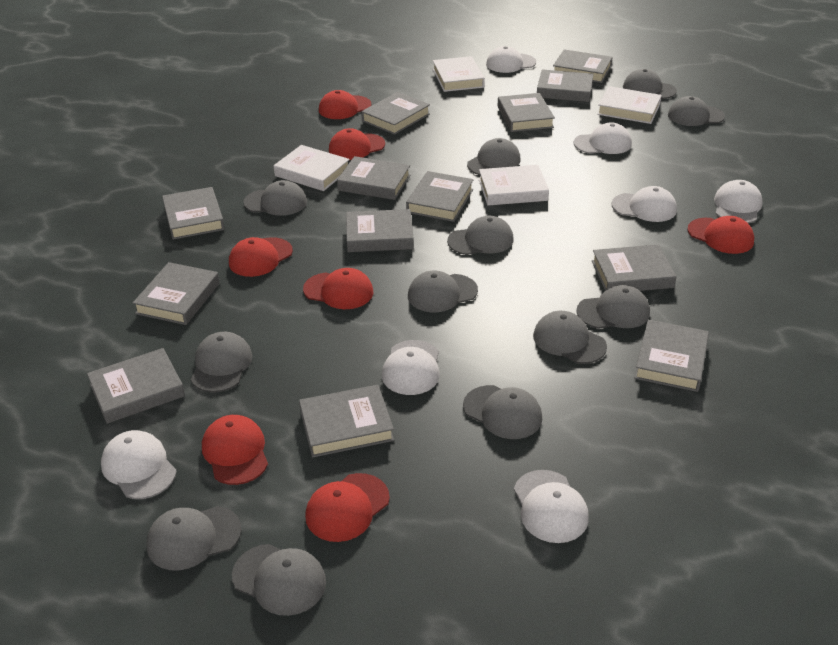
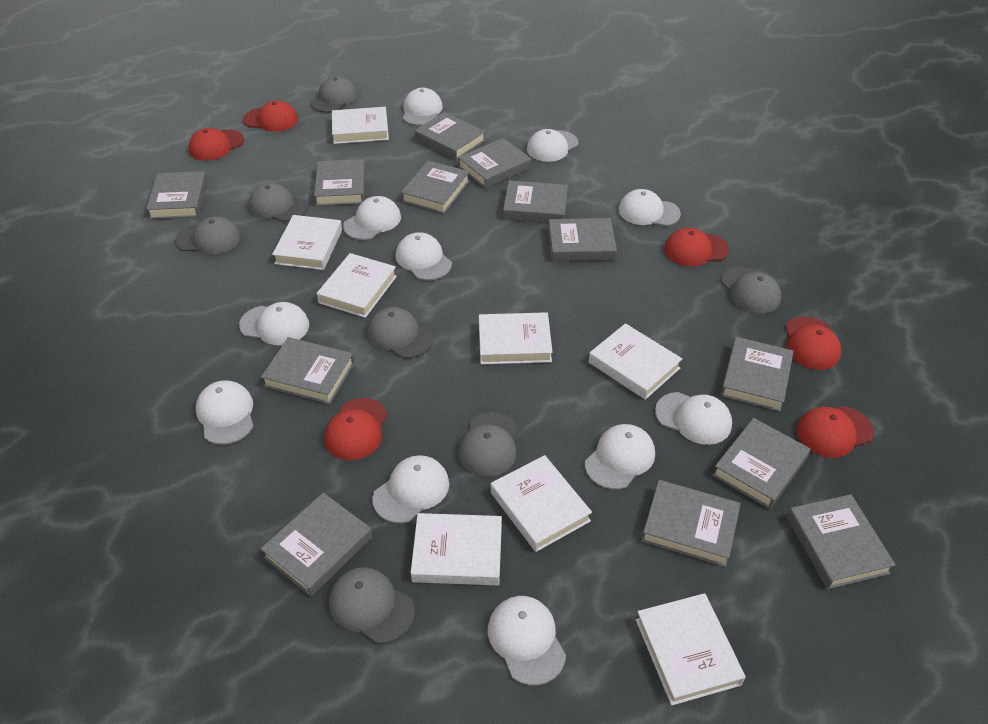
grey cap: [146,506,242,570] [191,332,252,392] [232,544,326,616] [243,180,307,216] [408,271,478,312] [447,216,514,255] [463,385,542,439] [467,138,521,175] [533,311,607,364] [576,285,650,329] [623,69,677,99] [668,96,725,126] = 12 -> [175,216,241,254] [248,183,308,222] [311,76,357,113] [329,567,415,644] [367,307,433,358] [458,412,518,477] [721,267,781,313] = 7
red cap: [202,415,268,485] [229,237,293,277] [303,268,373,309] [305,473,390,542] [319,90,372,119] [329,128,385,160] [687,216,754,254] = 7 -> [188,128,244,161] [243,100,298,132] [324,398,388,460] [664,228,729,266] [786,316,841,370] [797,406,874,458] = 6
white book: [274,145,350,191] [433,56,485,92] [479,165,549,206] [597,86,662,124] = 4 -> [272,215,342,270] [317,253,397,318] [332,107,389,144] [411,513,502,585] [479,312,553,365] [491,455,592,552] [589,323,682,400] [636,593,746,706] = 8
white cap: [101,430,176,499] [382,340,440,395] [486,46,536,73] [514,470,589,543] [574,122,632,154] [612,186,677,222] [714,180,763,223] = 7 -> [196,380,254,445] [239,302,309,345] [343,196,401,240] [372,455,449,523] [395,232,452,280] [403,88,443,126] [488,596,566,686] [527,129,578,162] [585,424,655,489] [618,189,681,226] [655,392,732,445] = 11

